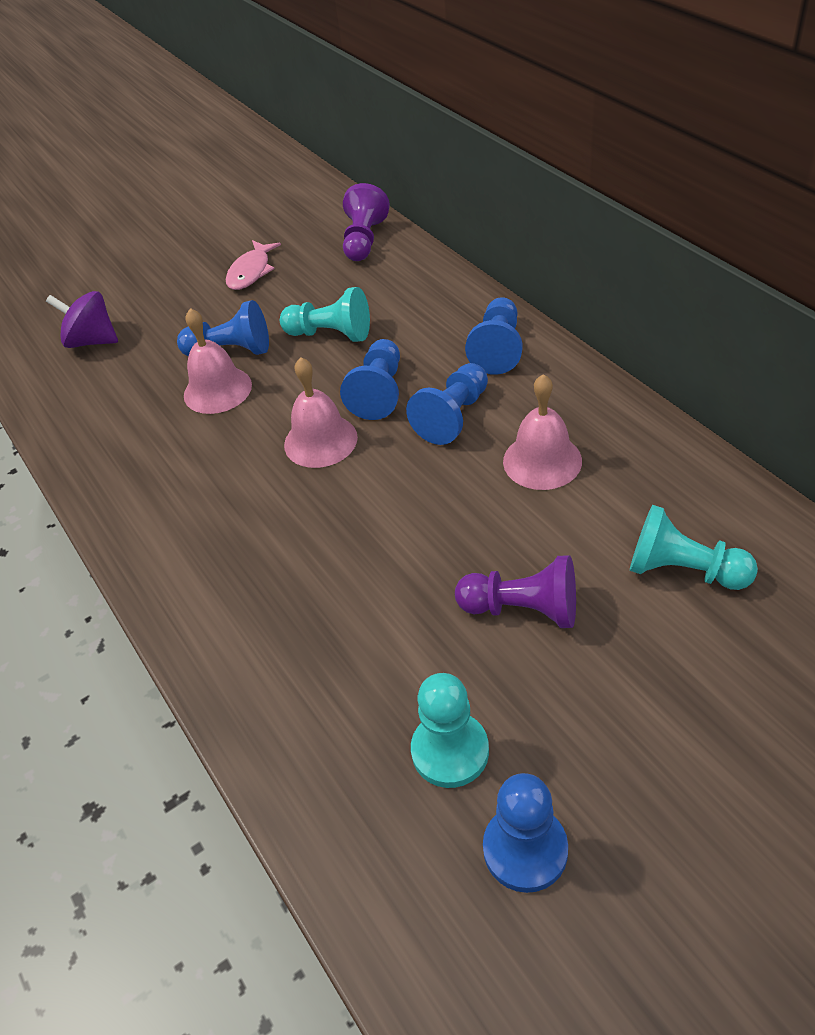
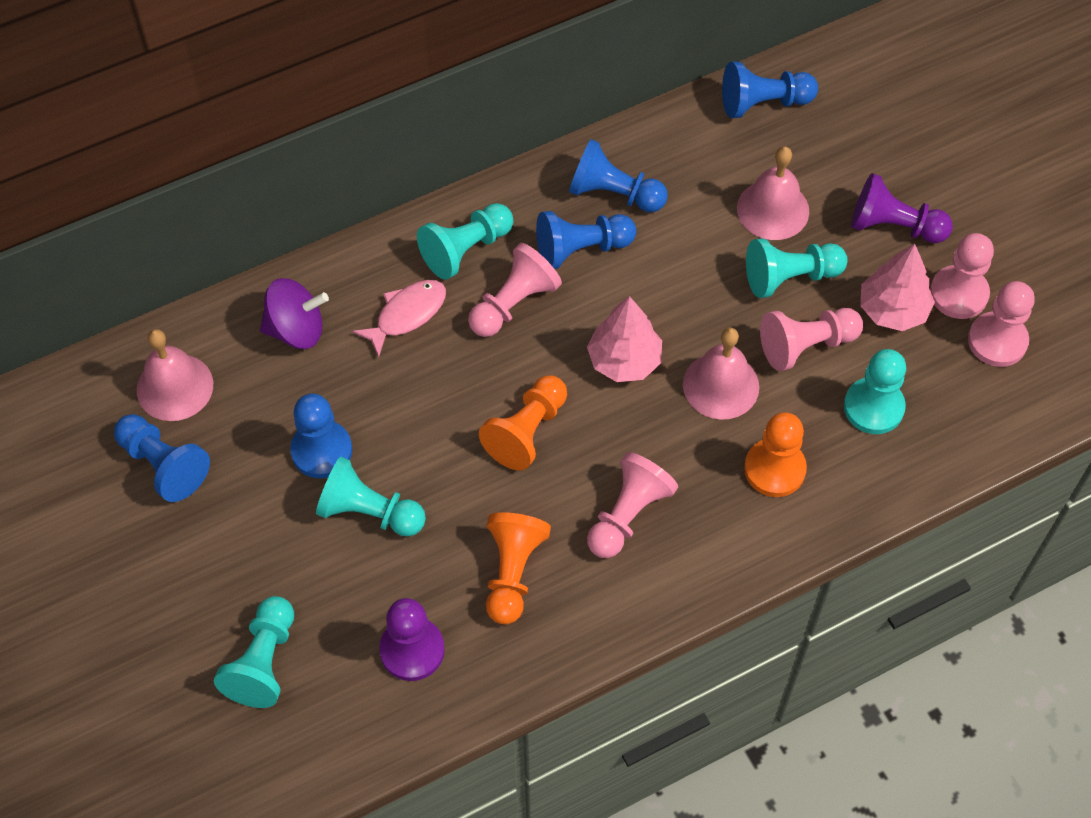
orange pawn: none = 0 -> [479,375,567,471] [486,512,551,625] [744,412,807,497] = 3
pink pawn: none = 0 -> [468,243,562,337] [587,452,678,558] [760,308,863,371] [930,233,994,319] [968,281,1035,367] = 5
pink tree: none = 0 -> [587,296,662,382] [860,244,935,331] = 2
turquoise pawn: [280,287,370,342] [411,673,489,788] [630,505,758,590] = 3 -> [214,596,294,708] [316,457,426,537] [417,203,513,280] [746,238,848,298] [844,349,906,434] = 5

